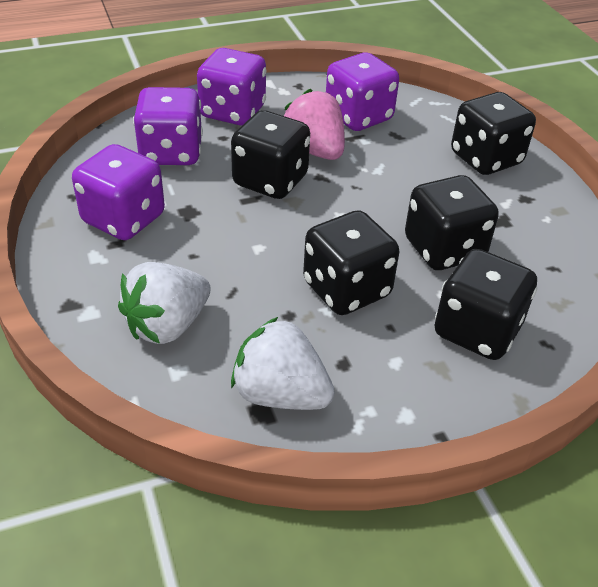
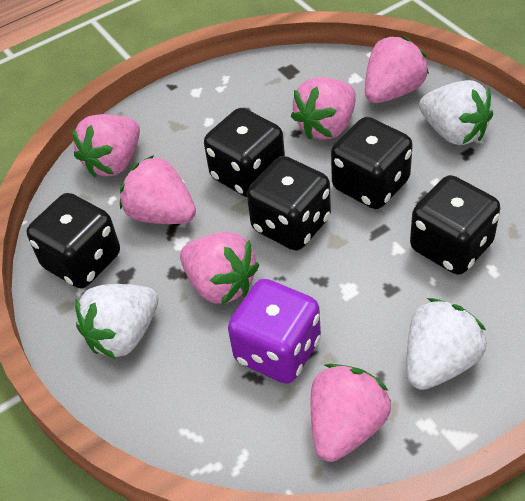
pink strawberry: [284,89,345,160] = 1 -> [72,114,140,177] [120,155,196,224] [180,232,259,305] [291,77,356,140] [311,364,391,462] [365,36,429,103] = 6
purple dice: [72,144,165,240] [133,87,203,165] [197,48,266,125] [326,53,399,131] = 4 -> [228,279,321,384] = 1
white strawberry: [118,262,211,344] [231,317,335,410] = 2 -> [75,284,158,359] [407,298,487,390] [419,80,493,145] = 3

